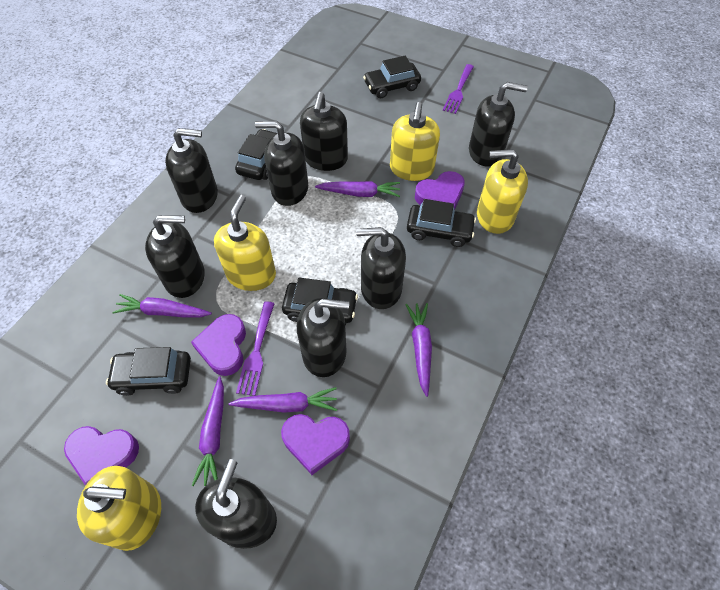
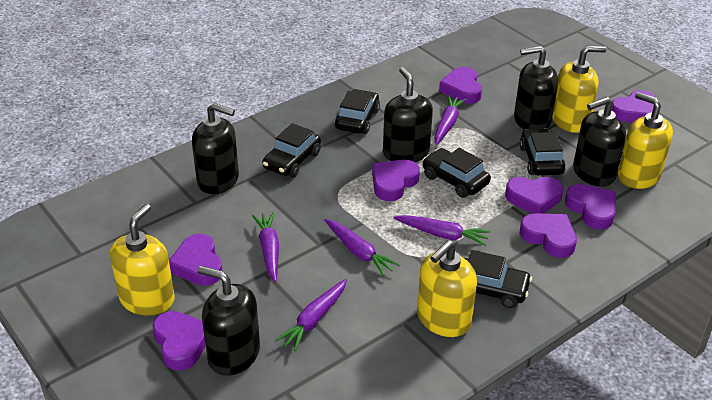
black soap dispenser: [145,215,205,298] [165,128,218,213] [195,459,277,549] [255,121,308,206] [297,298,349,377] [300,92,348,171] [356,227,406,309] [469,82,528,167] = 8 -> [192,103,239,194] [197,266,260,376] [383,67,433,162] [514,46,558,130] [573,97,626,187] = 5
purple fork: [236,301,275,396] [443,64,474,114] = 2 -> none = 0
purple heart: [64,426,139,486] [191,314,246,376] [281,414,350,475] [415,171,465,210] = 4 -> [153,311,206,371] [169,234,223,286] [372,160,420,201] [439,67,482,104] [505,177,563,214] [520,213,577,258] [565,184,616,229] [611,90,655,123] = 8

